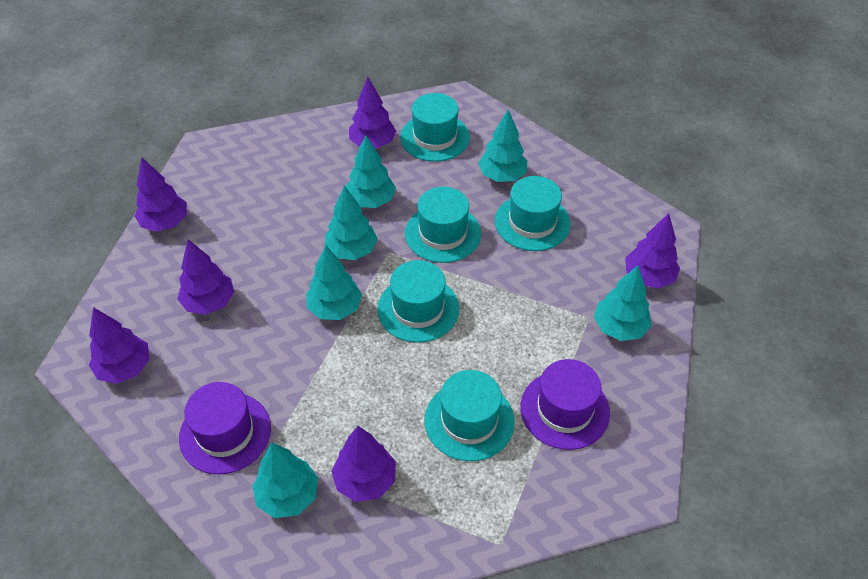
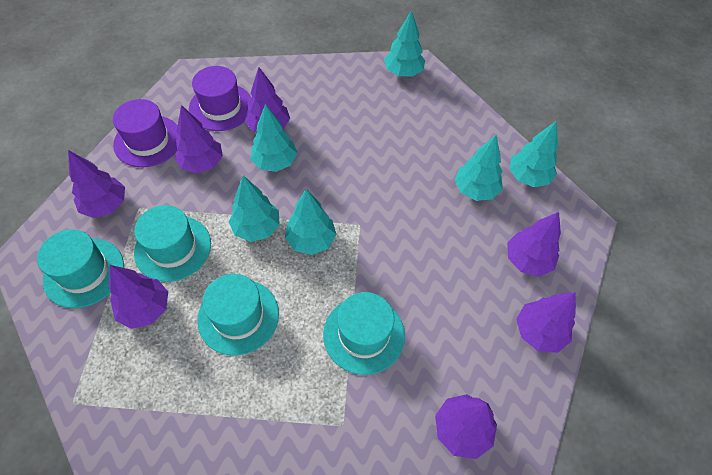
purple tree: [89,307,150,384] [135,157,187,232] [177,239,234,315] [331,426,396,502] [349,77,396,148] [625,213,680,289] = 6 -> [68,150,125,218] [109,265,168,329] [175,105,223,173] [245,67,290,133] [435,394,497,459] [507,212,561,277] [516,292,576,353] = 7
turquoise hat: [377,260,459,343] [400,93,470,162] [405,187,481,263] [425,370,515,461] [495,176,571,251] = 5 -> [37,229,124,308] [134,205,211,282] [197,274,279,355] [323,292,405,375] = 4

